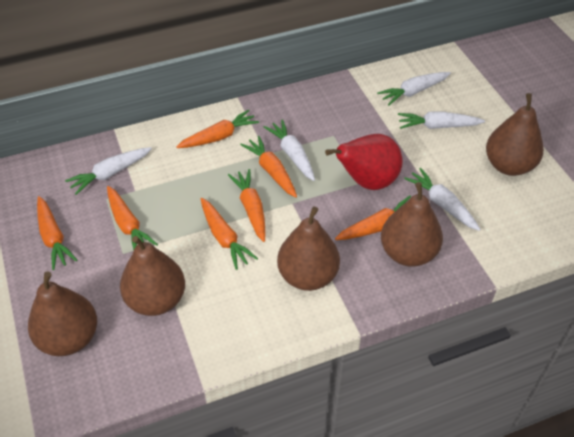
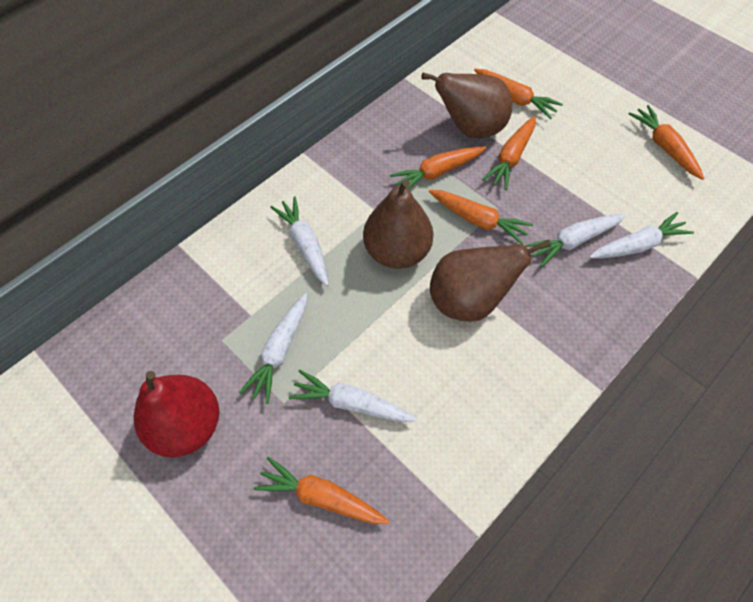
brown pear: [28,272,97,356] [120,236,185,316] [277,206,340,291] [381,182,443,267] [486,93,544,176] = 5 -> [363,179,433,269] [421,73,512,139] [430,239,551,322] = 3
orange carrot: [37,196,77,270] [107,186,158,250] [176,109,259,148] [201,198,258,270] [228,169,266,242] [240,136,297,198] [335,196,411,240] = 7 -> [254,456,389,524] [389,146,486,189] [429,190,533,245] [474,69,563,119] [482,116,536,190] [629,105,704,180] = 6

